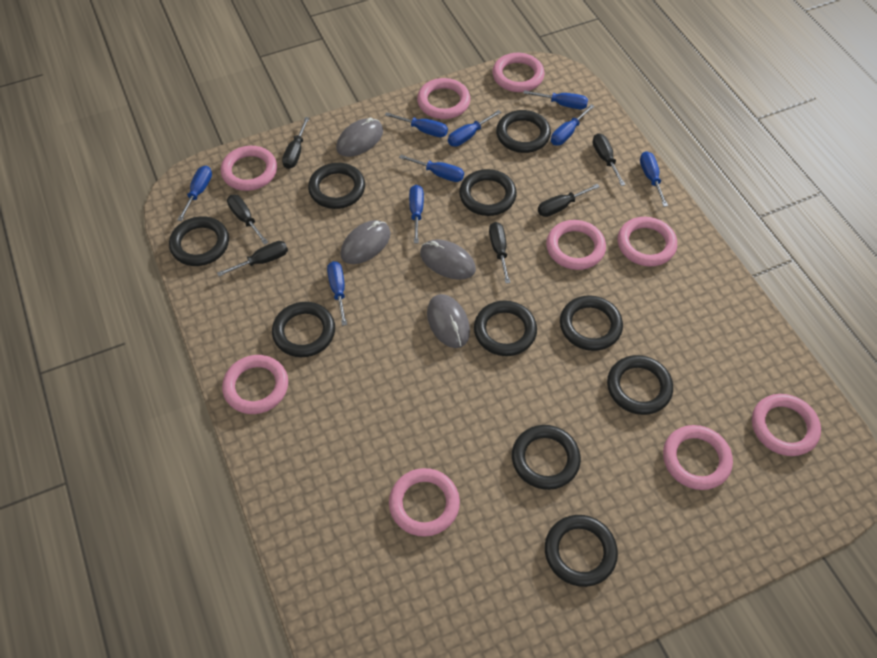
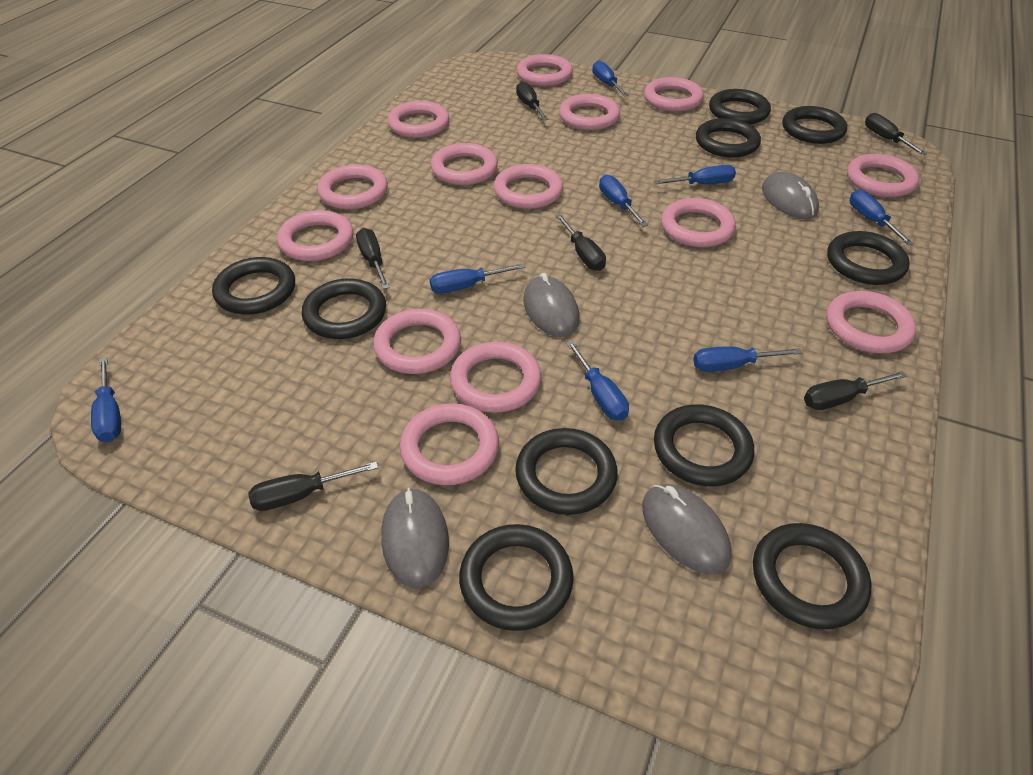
blue screwdriver: [177,166,212,221] [327,261,347,326] [385,112,448,137] [399,155,464,182] [409,185,424,243] [448,110,501,147] [523,90,588,109] [551,104,594,145] [640,151,668,207] = 9 -> [91,357,121,442] [430,263,526,294] [566,341,629,421] [592,60,629,96] [599,175,648,227] [654,165,736,184] [693,346,802,372] [850,190,914,245] = 8
pink ring: [221,146,277,191] [222,355,288,414] [389,468,460,537] [417,78,470,119] [492,53,545,92] [546,220,606,270] [618,217,677,266] [663,425,733,490] [752,394,821,456] = 9 -> [277,210,353,261] [317,164,388,209] [373,309,461,374] [387,101,449,138] [400,403,499,485] [431,143,498,185] [450,342,541,413] [494,164,563,209] [517,54,573,86] [559,94,620,130] [644,77,704,112] [661,198,736,247] [826,291,916,353] [847,154,920,197] = 14

